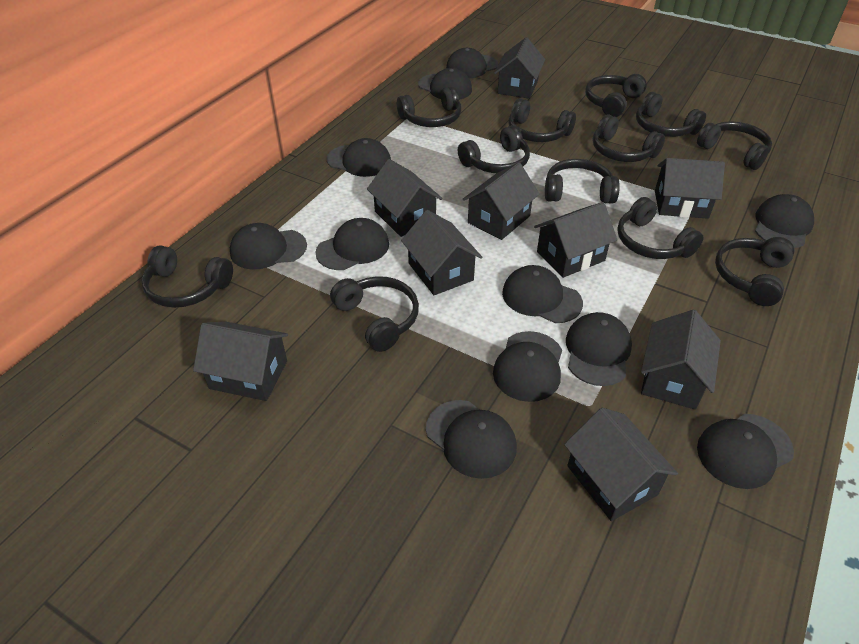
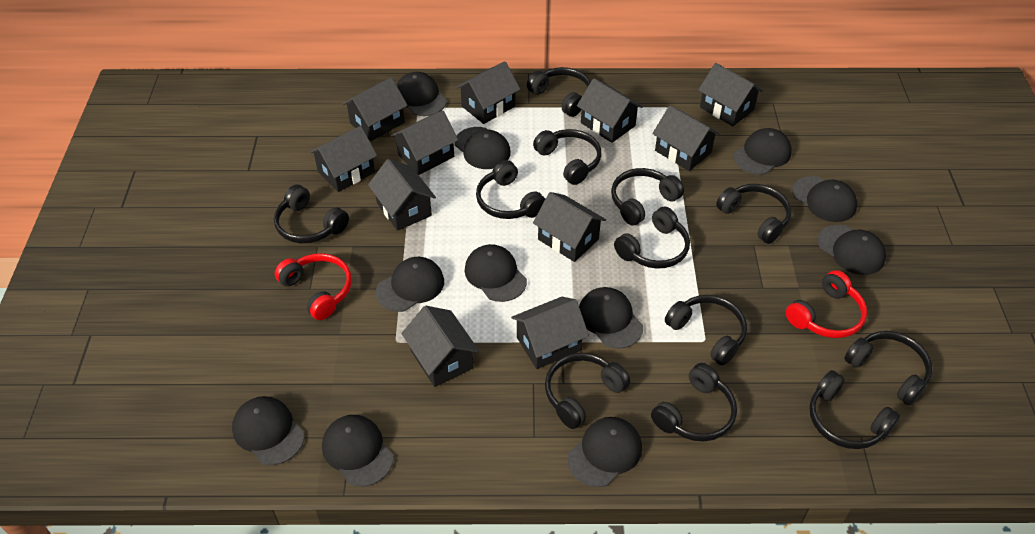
black house: [193,321,288,401] [367,159,443,237] [401,210,482,295] [463,162,539,240] [494,37,545,99] [534,202,618,278] [564,408,678,521] [641,310,721,410] [655,158,725,219] = 9 -> [309,126,377,192] [342,77,408,141] [368,159,436,231] [391,110,458,175] [402,306,479,387] [456,61,520,124] [511,297,589,369] [533,192,606,262] [577,78,643,143] [652,105,720,171] [698,63,763,126] = 11
red headphones: none = 0 -> [275,253,352,320] [786,270,867,338] = 2

